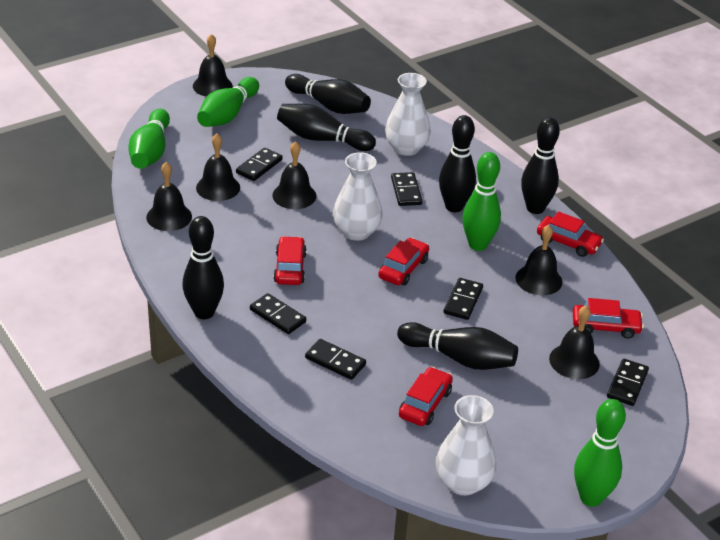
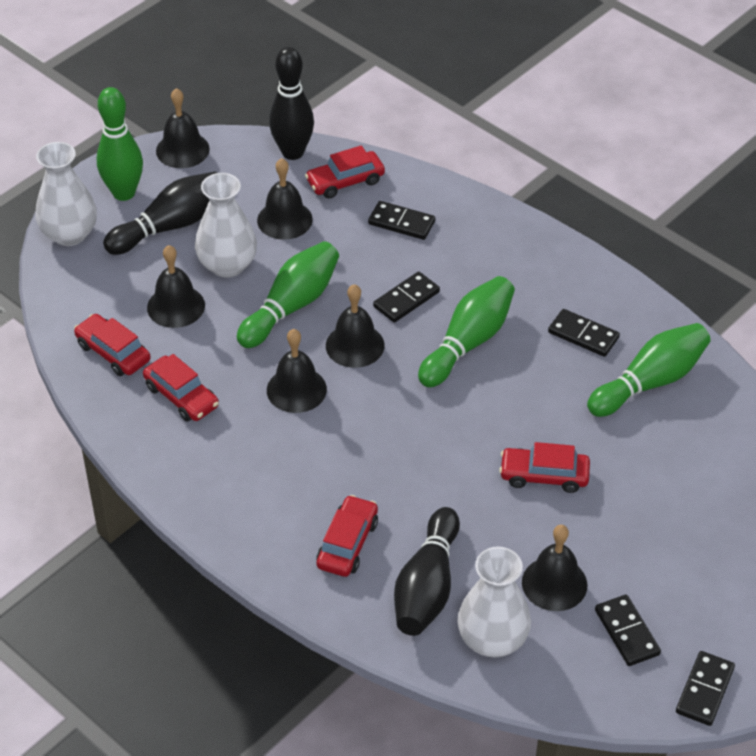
black bowling pin: [182,216,224,319] [277,104,376,151] [285,74,371,114] [397,322,518,370] [439,115,476,212] [521,117,560,214] = 6 -> [103,172,217,255] [269,47,314,160] [394,507,460,636] = 3
black domino: [236,148,282,181] [250,293,306,334] [305,339,366,380] [391,172,422,206] [443,278,483,320] [607,359,649,406] = 6 -> [368,201,435,240] [373,272,440,323] [548,309,620,357] [595,595,661,666] [676,651,735,726] = 5

